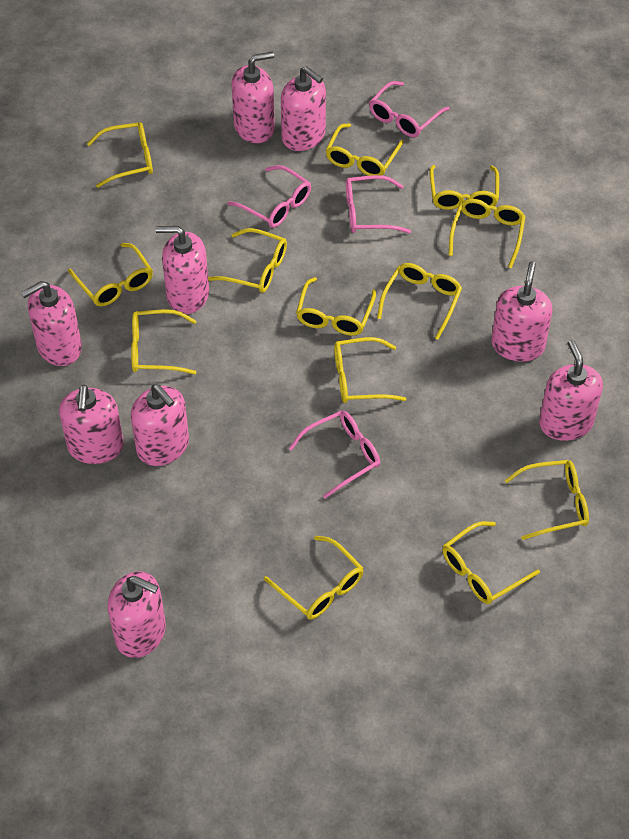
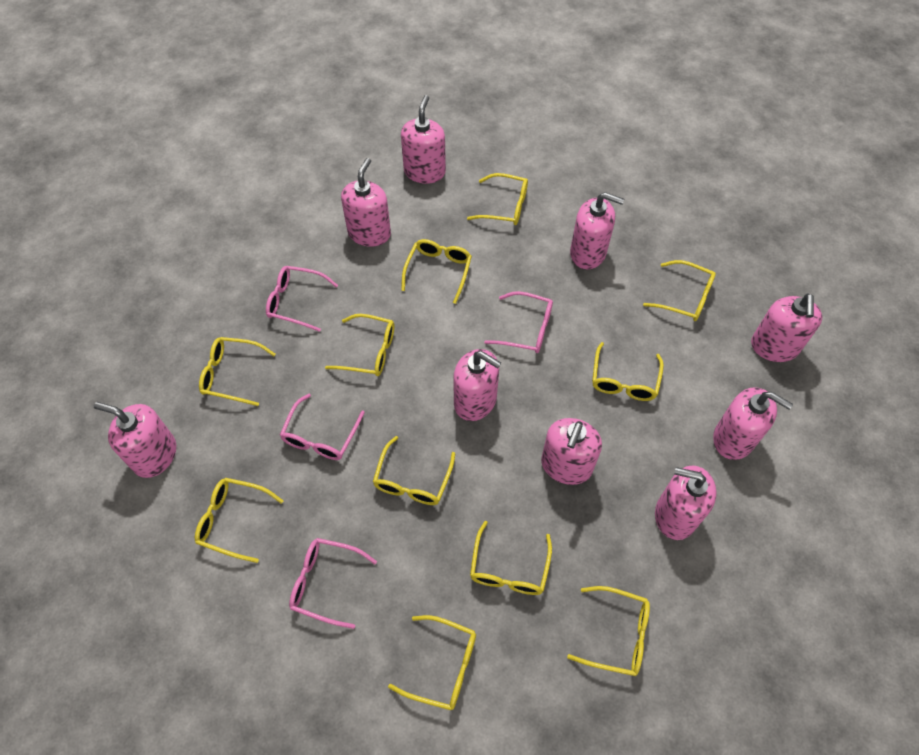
yellow glasses: [68,243,153,306] [87,122,153,188] [131,309,196,374] [208,228,287,293] [264,536,363,619] [296,277,376,336] [325,123,404,176] [334,337,406,403] [377,263,462,340] [430,165,499,210] [443,521,540,604] [449,199,526,268] [505,460,589,540] = 13 -> [195,478,283,563] [199,337,276,406] [325,314,395,376] [373,436,455,505] [388,615,476,710] [401,239,472,304] [467,173,528,225] [470,521,552,595] [567,586,650,676] [592,342,664,401] [643,260,716,321] = 11

